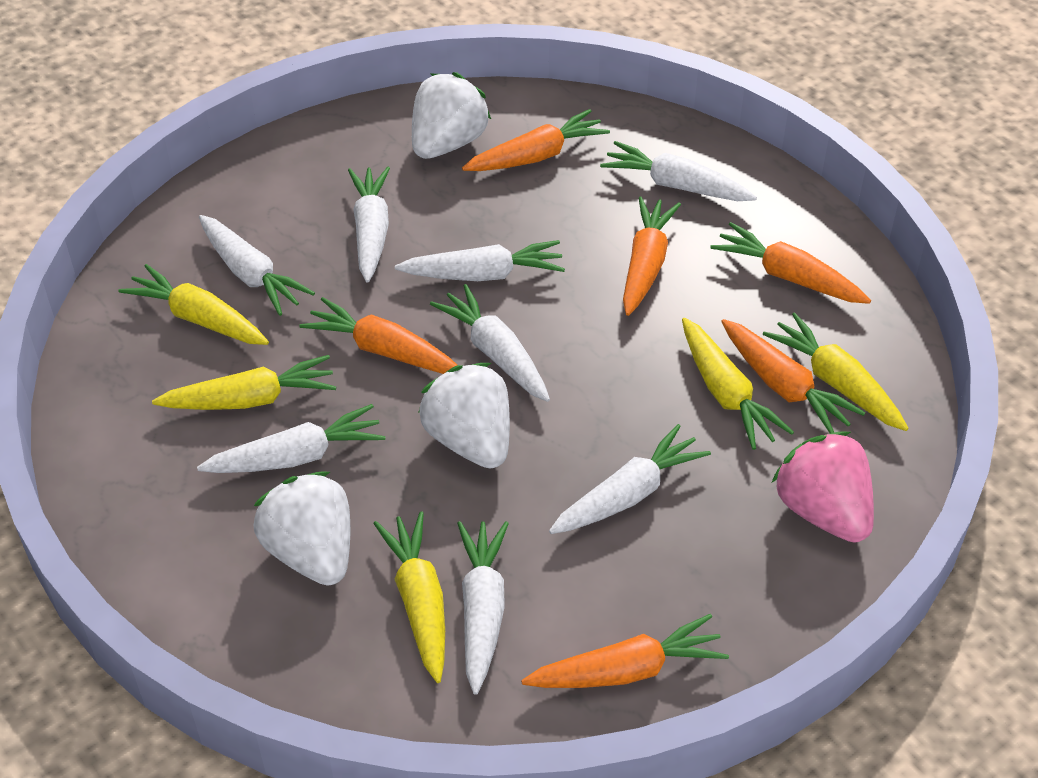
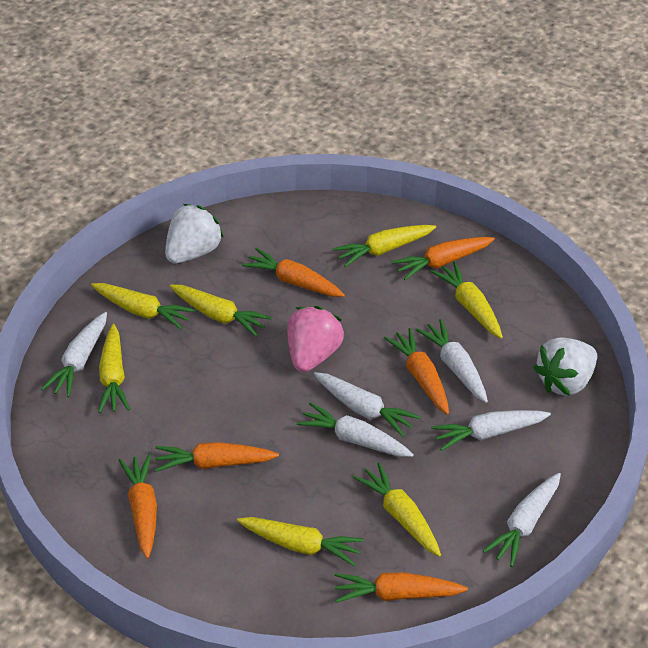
white carrot: [197,404,386,473] [199,215,315,316] [348,167,390,282] [395,240,565,281] [430,284,550,402] [457,521,509,695] [549,424,711,534] [600,141,757,201] = 8 -> [41,312,107,397] [297,402,414,457] [314,372,420,437] [416,319,488,403] [431,410,551,451] [483,473,561,567] = 6
white strawberry: [254,471,350,586] [412,72,491,159] [418,363,510,469] = 3 -> [165,204,224,263] [533,337,597,396] = 2
yellow carrot: [118,264,269,345] [152,355,336,410] [373,511,445,683] [682,318,794,450] [763,312,909,431] = 5 -> [91,283,195,330] [98,324,130,413] [170,285,272,337] [237,517,364,566] [333,225,436,267] [353,462,441,557] [431,261,503,339] = 7

